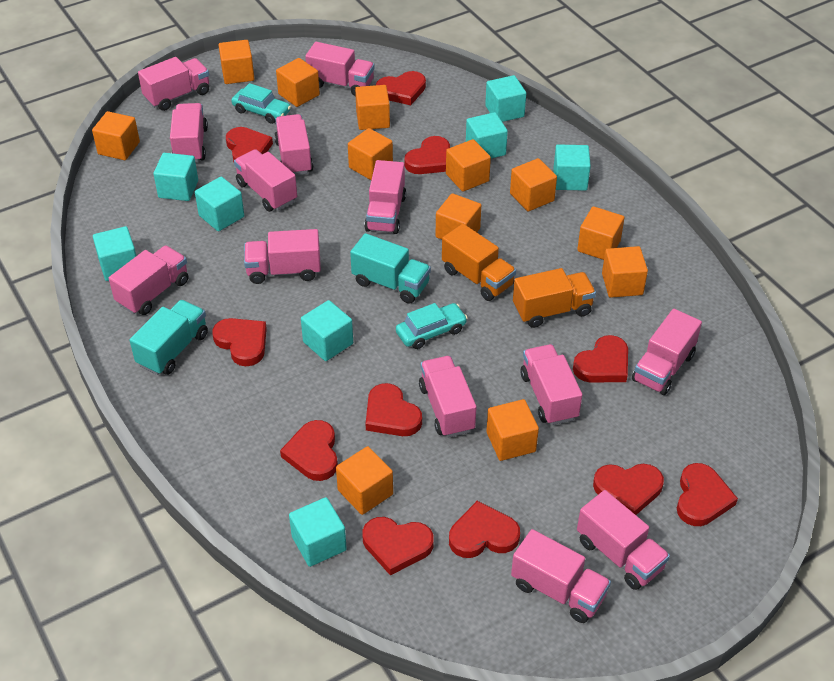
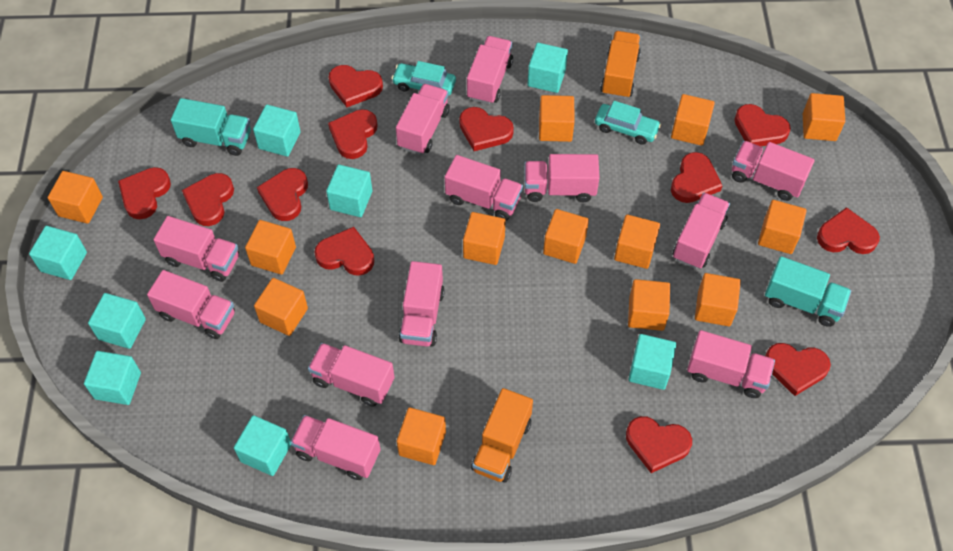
orange cube: [92,111,140,160] [219,40,255,84] [276,58,320,107] [336,446,393,515] [348,128,393,180] [355,85,390,130] [436,193,481,240] [446,139,491,191] [486,399,539,461] [510,158,557,211] [577,206,625,260] [602,246,648,298] = 12 -> [48,171,103,224] [245,220,296,275] [254,278,308,336] [397,407,446,465] [463,212,506,265] [539,95,575,142] [543,209,589,264] [614,215,660,269] [628,279,670,331] [671,94,715,146] [695,273,741,326] [758,200,807,254] [803,93,845,141] = 13
pink truck: [109,246,188,315] [138,57,209,111] [170,103,208,163] [234,149,297,212] [244,229,321,284] [274,114,313,175] [305,42,375,96] [364,160,406,234] [419,356,477,438] [511,529,611,623] [521,344,582,425] [577,490,670,590] [632,309,702,395] = 13 -> [147,270,235,339] [153,216,239,282] [290,415,381,480] [308,343,395,407] [396,84,450,155] [399,261,445,347] [445,155,523,221] [467,36,513,104] [524,154,600,202] [673,193,730,269] [687,330,775,398] [732,141,815,201] = 12
red heart: [212,318,267,366] [226,127,273,162] [280,420,338,481] [363,517,434,576] [366,383,422,436] [376,71,426,105] [404,136,450,174] [449,501,520,558] [573,335,628,383] [593,464,664,515] [677,463,738,526] = 11 -> [118,167,171,219] [182,173,234,226] [257,168,308,221] [314,227,374,275] [328,109,378,159] [329,65,383,107] [459,107,514,151] [626,416,692,473] [671,152,722,203] [734,104,791,146] [765,343,831,396] [817,207,880,254] = 12

